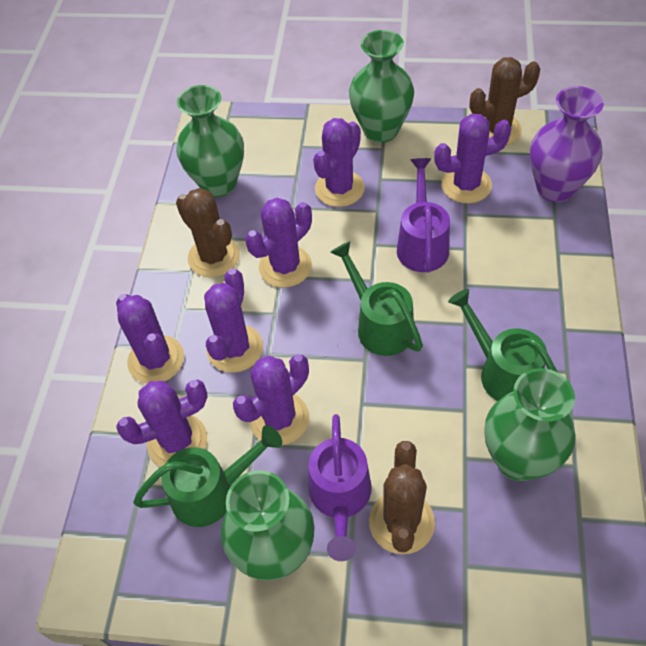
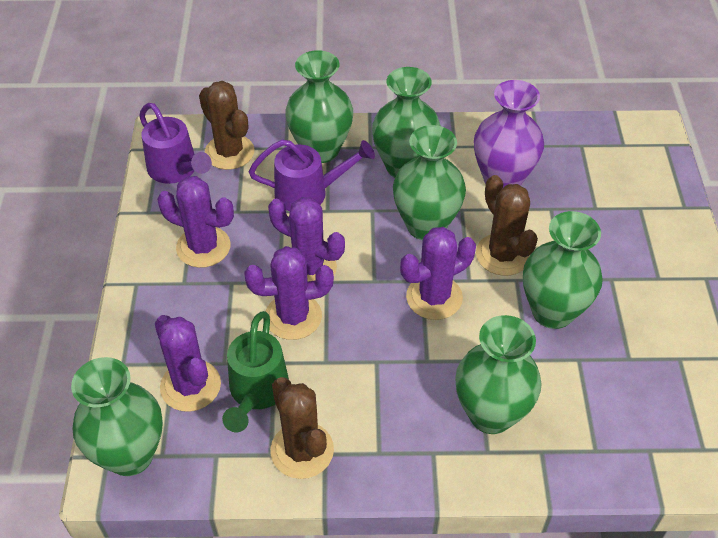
green vase: [176,85,244,197] [221,470,315,580] [349,30,414,143] [485,368,576,481] = 4 -> [71,357,163,476] [285,50,353,163] [372,67,441,178] [393,125,466,240] [455,315,541,434] [523,211,603,329] = 6
green watering can: [133,425,282,527] [330,241,423,356] [448,289,558,401] = 3 -> [222,311,289,432] = 1
purple cactus: [116,294,184,384] [116,380,208,467] [204,268,263,373] [233,354,309,445] [245,198,312,288] [313,118,365,207] [434,114,511,204] = 7 -> [155,315,221,412] [157,176,234,268] [244,246,334,340] [268,197,345,282] [400,227,476,320] = 5

